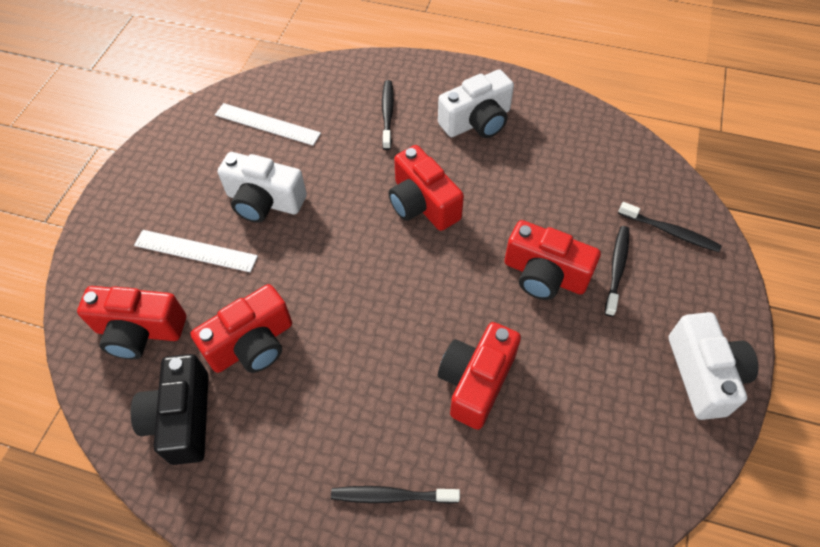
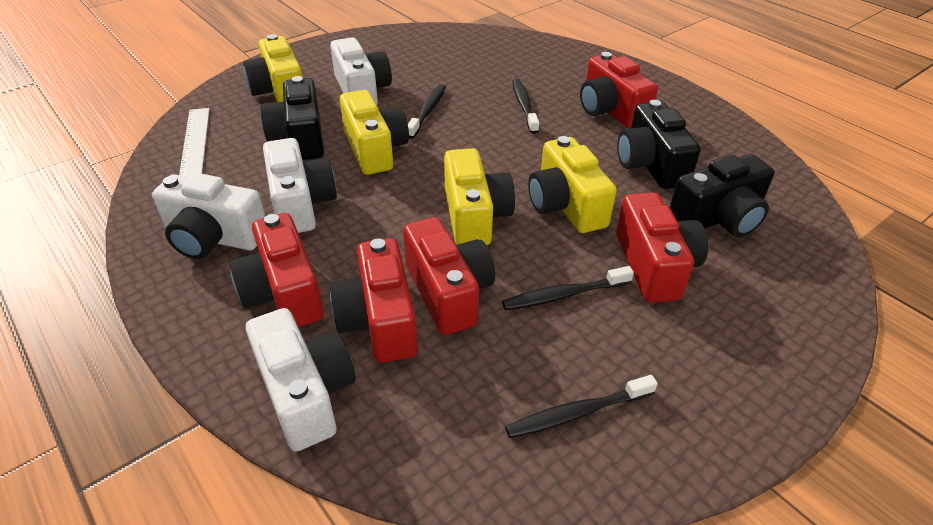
black camera: [131,354,209,465] = 1 -> [260,76,324,160] [617,100,701,189] [670,154,775,237] = 3
white camera: [218,152,307,223] [438,69,514,138] [669,312,758,420] = 3 -> [152,173,266,259] [246,308,356,451] [263,138,337,233] [330,38,392,105] = 4
white ruler: [134,230,258,272] [215,103,321,146] = 2 -> [179,108,210,177] = 1
yellow camera: none = 0 -> [243,34,303,102] [340,90,409,175] [444,148,515,245] [528,136,617,233] = 4

